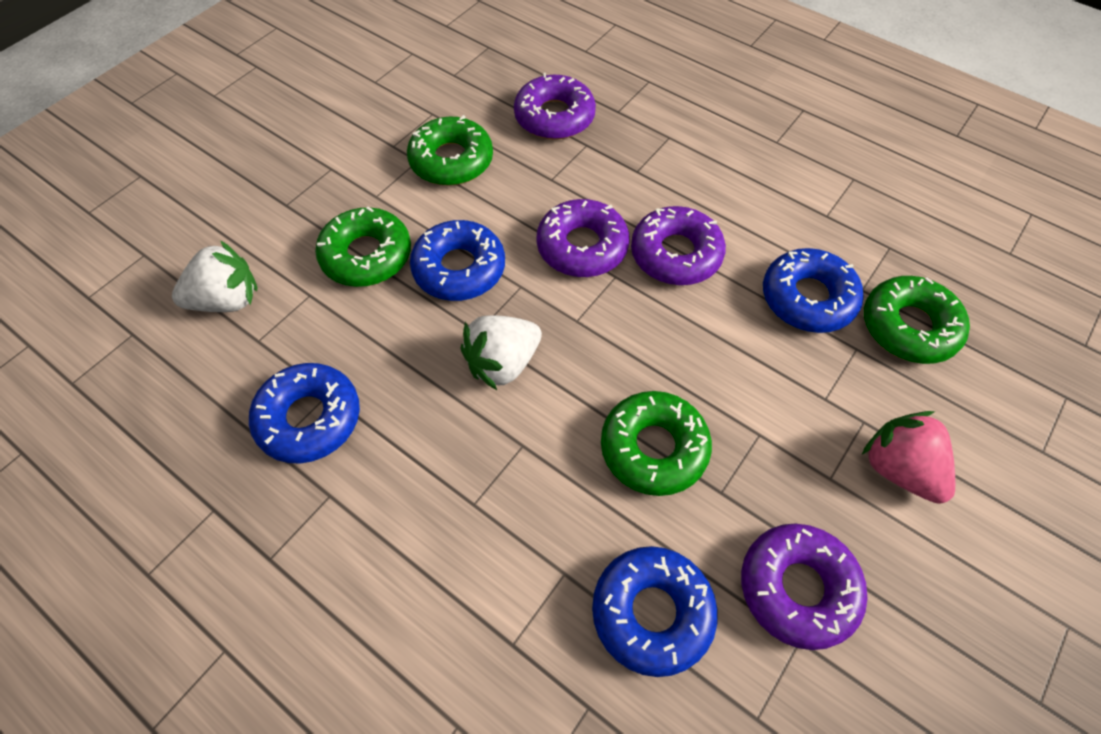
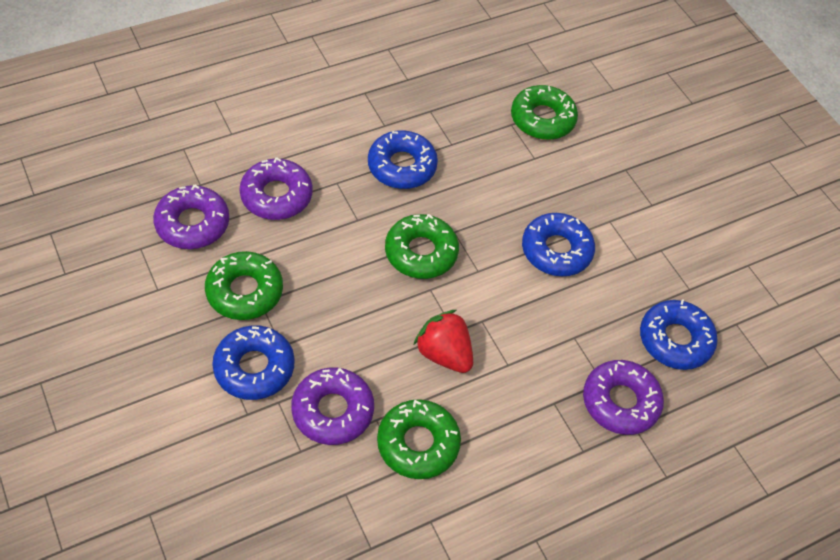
pink strawberry: [862,411,955,504] = 1 -> none = 0
red strawberry: none = 0 -> [414,310,473,373] = 1
white strawberry: [172,241,257,312] [460,315,542,390] = 2 -> none = 0

